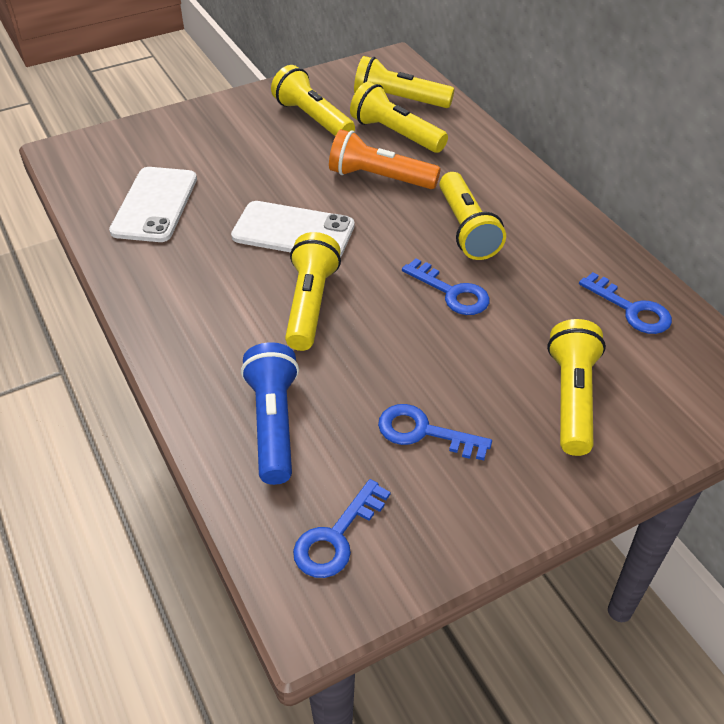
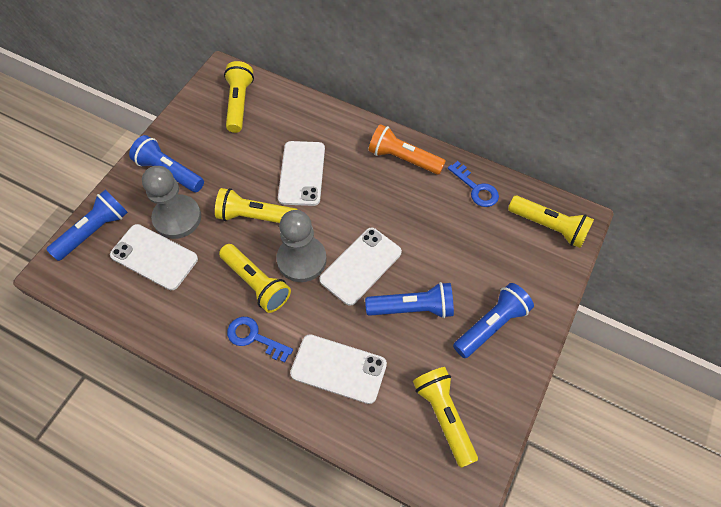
blue flashlight: [241,342,299,485] = 1 -> [46,190,128,261] [129,135,204,192] [365,282,454,318] [453,283,534,358] = 4
blue key: [293,479,390,578] [378,404,492,461] [402,258,490,315] [579,272,672,334] = 4 -> [227,317,293,362] [448,161,499,207] = 2
grey pawn: none = 0 -> [142,166,201,239] [277,210,327,282] = 2
white phone: [109,167,197,242] [231,201,354,257] = 2 -> [110,224,198,290] [278,141,325,206] [290,334,387,404] [319,228,402,306] = 4
yellow flashlight: [271,65,355,136] [285,232,341,351] [350,81,448,153] [354,56,454,108] [439,172,506,260] [547,319,606,456] = 6 -> [215,188,298,223] [219,244,291,313] [224,61,254,133] [413,367,478,468] [508,196,594,248] = 5

